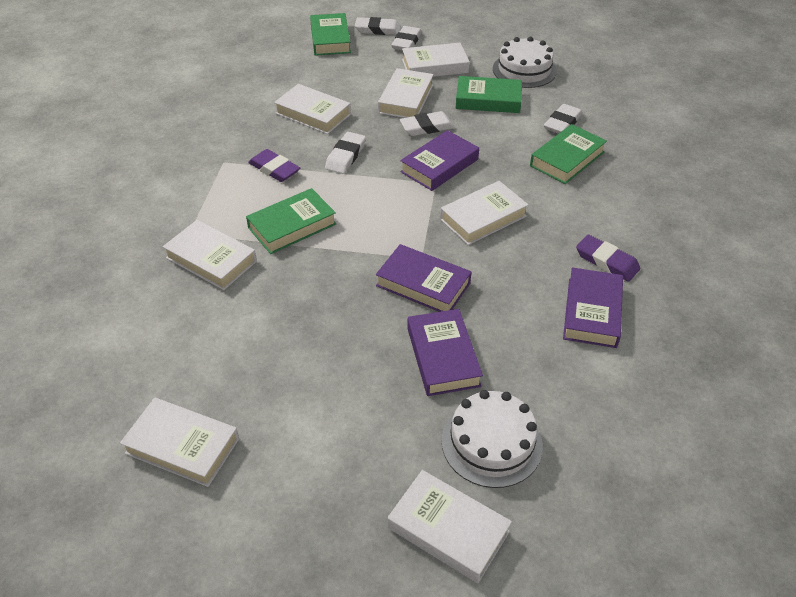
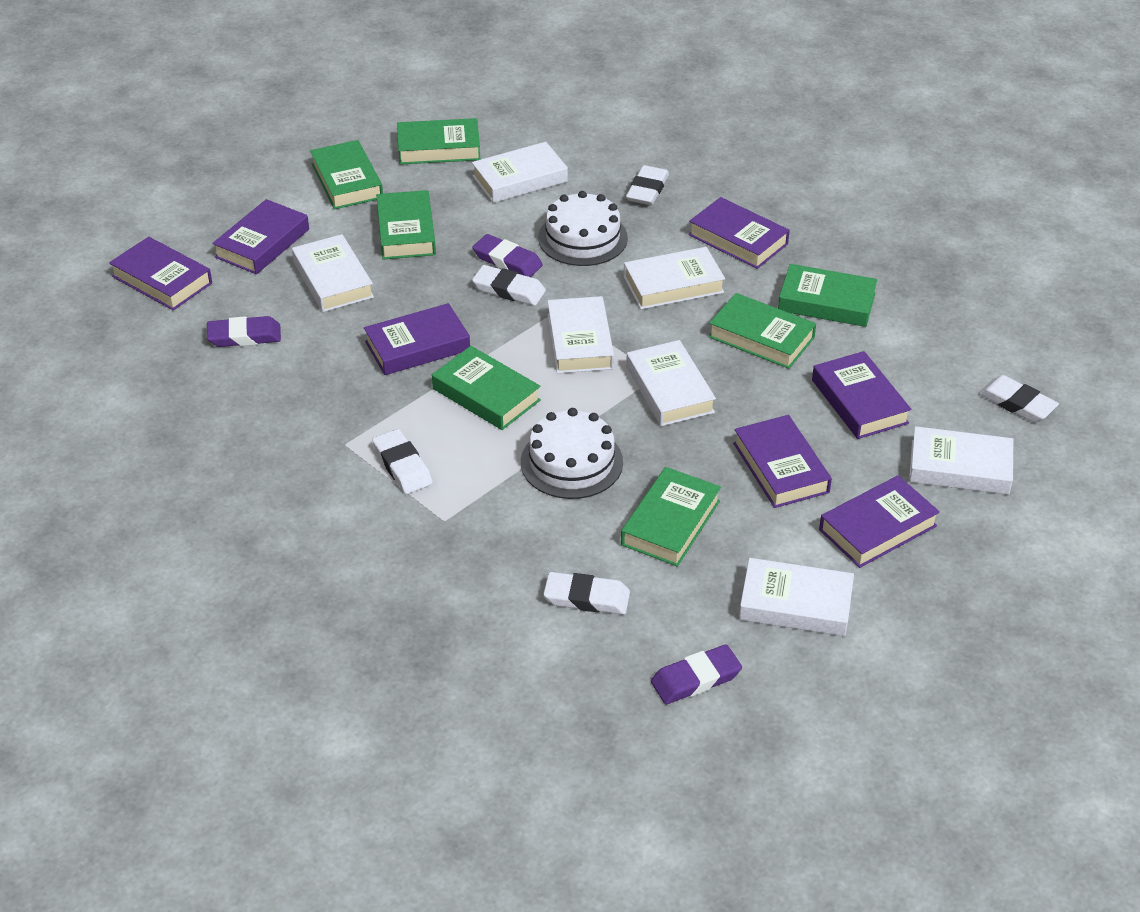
green book: [246,188,336,254] [310,13,351,56] [456,76,522,113] [530,124,607,184] = 4 -> [310,140,383,209] [376,190,436,259] [397,118,481,165] [432,346,541,430] [621,467,721,567] [708,293,816,369] [778,264,877,327] = 7
purple book: [376,244,471,312] [400,130,479,191] [407,309,483,396] [563,267,623,348] = 4 -> [109,237,212,310] [212,199,309,274] [364,303,470,375] [688,197,790,269] [733,415,832,508] [812,351,912,439] [819,475,940,568] = 7
purple eraser: [248,149,300,182] [576,235,640,282] = 2 -> [207,316,281,347] [473,234,543,277] [651,644,742,704] = 3

